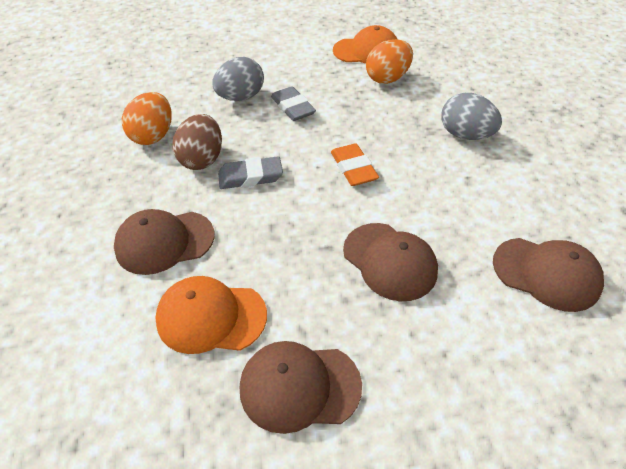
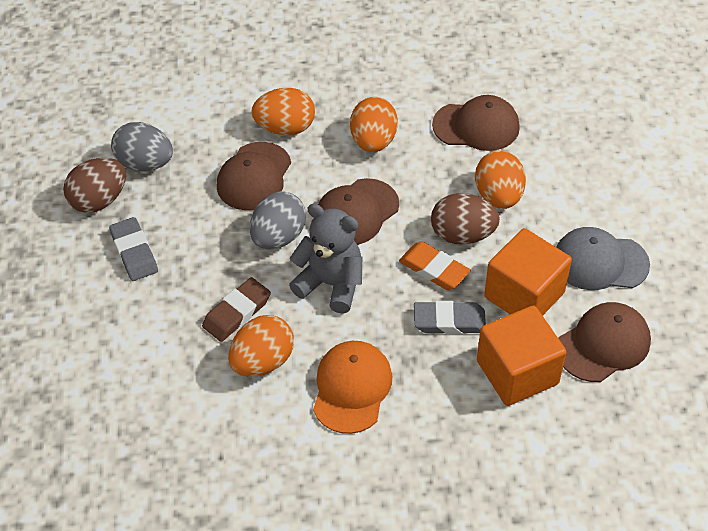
brown egg: [172,114,222,170] = 1 -> [63,158,126,213] [431,193,500,244] = 2
brown eraser: none = 0 -> [202,277,271,342] = 1
grey cap: none = 0 -> [556,227,650,290] = 1
grey teddy bear: none = 0 -> [289,204,362,314] = 1
orange cap: [155,276,267,354] [333,25,397,64] = 2 -> [313,341,392,434] = 1
orange cube: none = 0 -> [477,305,566,406] [484,228,572,316] = 2
orange egg: [122,92,172,145] [366,39,413,84] = 2 -> [228,315,294,377] [251,88,315,135] [350,97,398,152] [475,150,526,209] = 4

